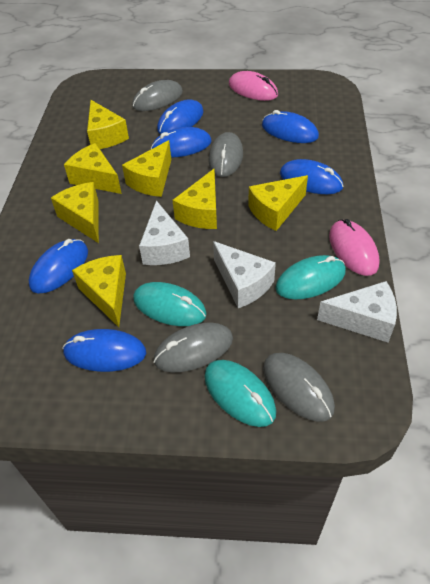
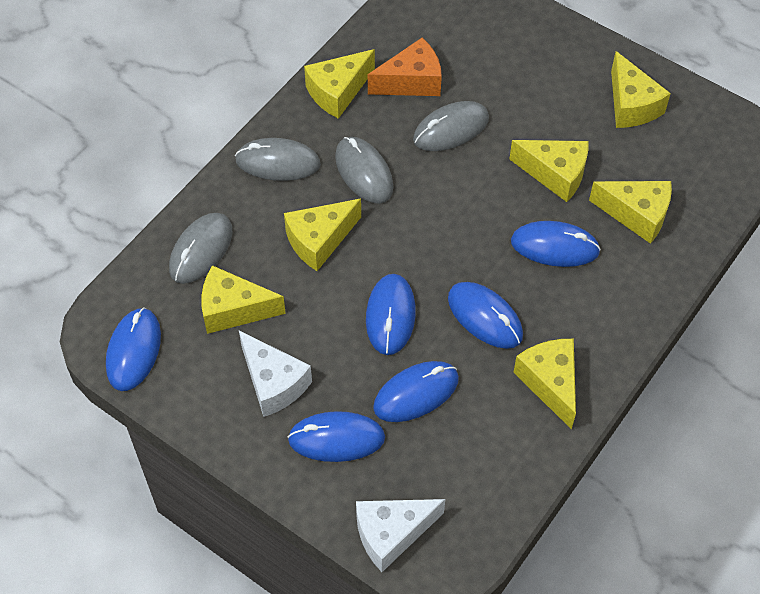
orange cheese: none = 0 -> [368,38,442,96] = 1
pink mouse: [229,71,278,101] [329,219,380,276] = 2 -> none = 0
turquoise mouse: [133,282,207,326] [204,360,276,427] [275,255,346,299] = 3 -> none = 0
white cheese: [139,201,190,265] [213,241,276,308] [317,281,397,343] = 3 -> [239,331,312,417] [356,499,445,572] = 2

